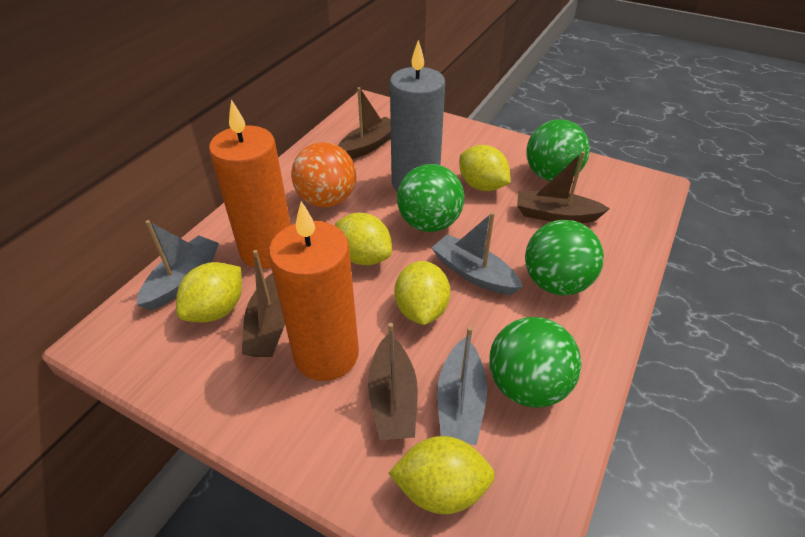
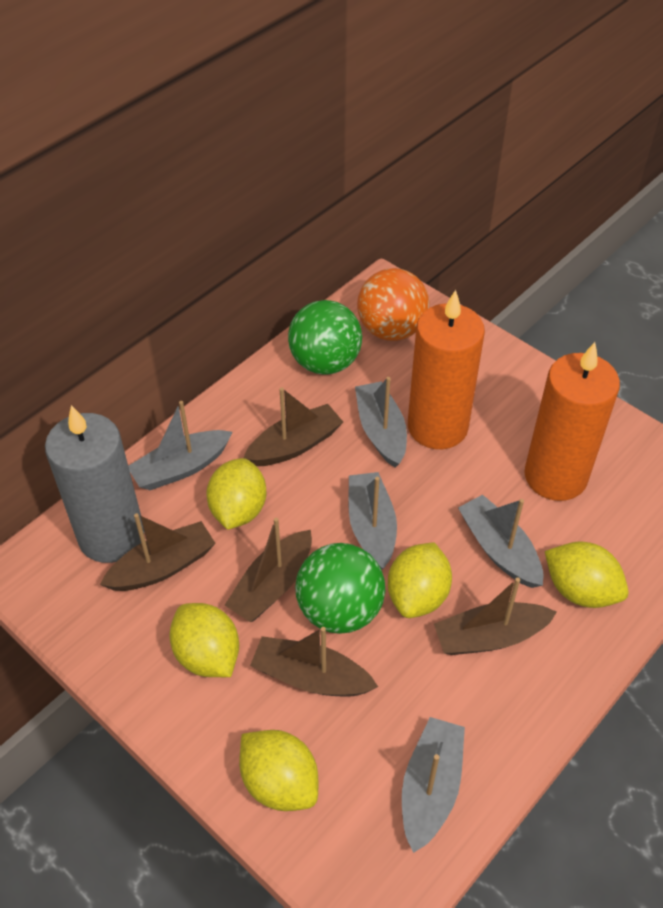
brown boat: [242,250,285,357] [338,87,391,159] [368,323,418,440] [517,151,610,223] = 4 -> [100,513,216,591] [225,518,312,622] [243,387,343,466] [250,627,378,697] [434,577,557,655] = 5
green ball: [397,164,464,232] [489,317,581,408] [525,220,604,295] [526,119,590,181] = 4 -> [288,300,362,375] [295,543,385,634] = 2
grey boat: [137,220,219,310] [432,212,523,295] [437,327,487,445] = 3 -> [128,401,232,490] [348,472,397,570] [355,377,407,467] [402,717,465,853] [458,495,543,588] = 5

